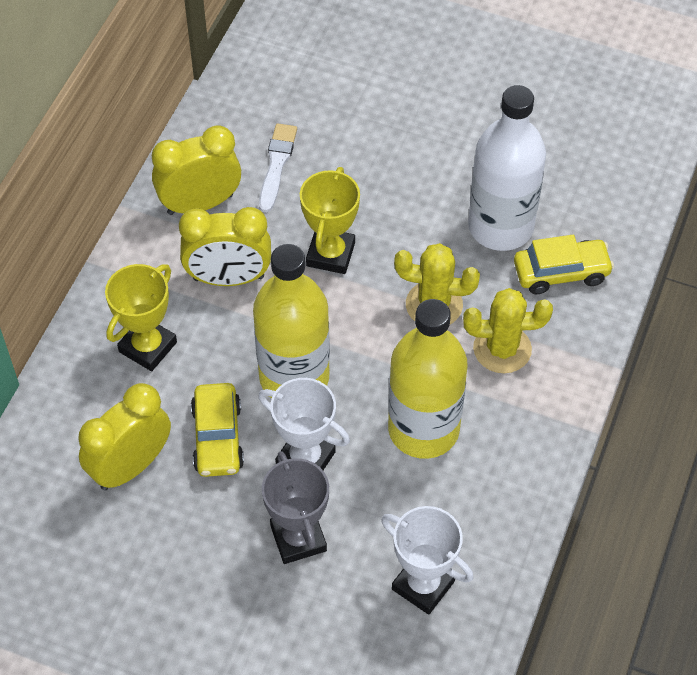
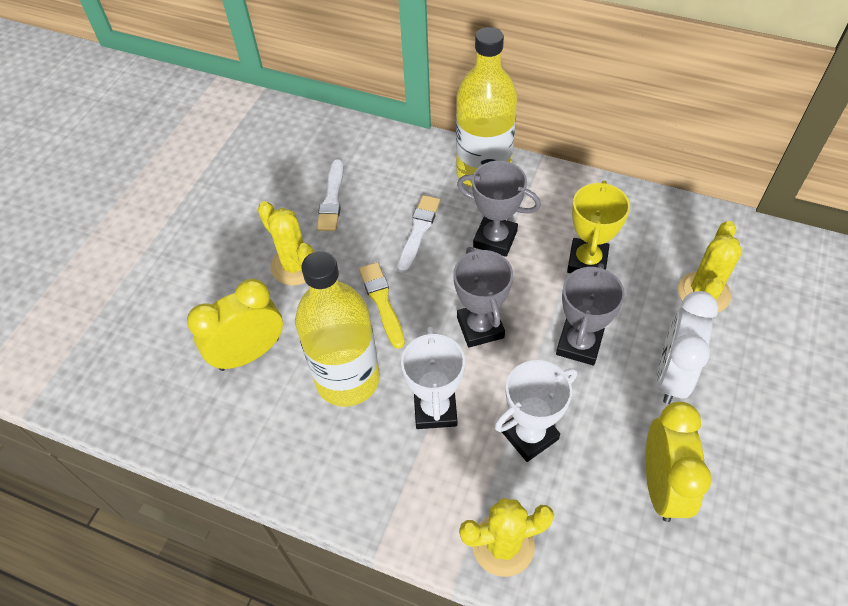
grey trophy: [262,451,329,564] = 1 -> [453,247,513,348] [457,161,541,257] [556,263,625,366] = 3
white bottle: [468,85,546,251] = 1 -> none = 0
white brush: [259,123,297,213] = 1 -> [317,159,344,231] [397,195,440,273] = 2
white clock: none = 0 -> [656,291,718,404] = 1
yellow brush: none = 0 -> [359,262,405,349] = 1
yellow cactus: [394,243,480,324] [463,288,553,373] = 2 -> [258,201,315,286] [459,498,554,577] [678,221,742,312] = 3
yellow car: [191,383,244,477] [514,235,614,294] = 2 -> none = 0
yellow clock: [78,383,171,491] [152,125,241,215] [179,207,271,286] = 3 -> [187,279,283,371] [646,402,712,522] = 2
yellow trophy: [105,264,177,371] [300,167,360,274] = 2 -> [567,180,630,273] = 1

